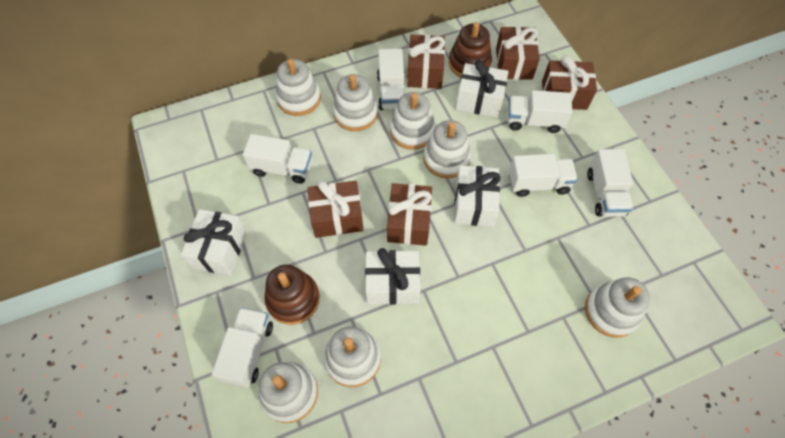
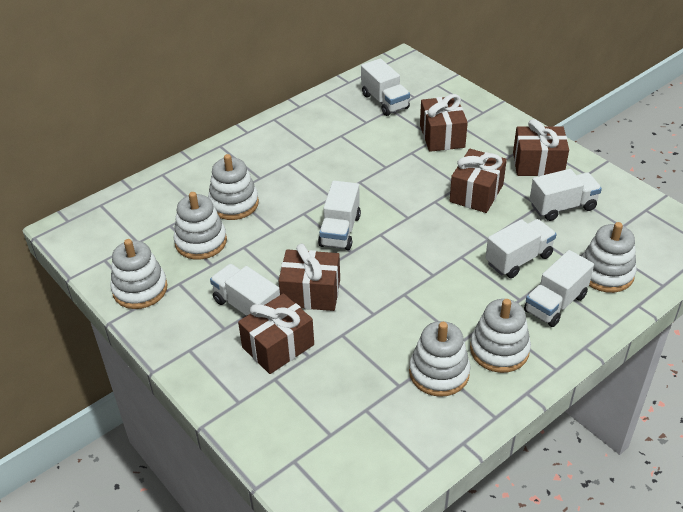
brown stacking toy: [264,265,320,325] [449,22,492,78] = 2 -> none = 0
white gift: [181,209,247,276] [365,248,420,305] [454,165,501,227] [456,60,508,118] = 4 -> none = 0
white stacking toy: [258,362,318,423] [275,59,321,116] [324,326,381,387] [333,74,378,131] [390,92,436,150] [423,120,471,178] [585,277,650,338] = 7 -> [110,239,168,309] [173,192,227,260] [208,154,259,220] [409,321,470,397] [470,299,531,373] [582,222,637,293] = 6

